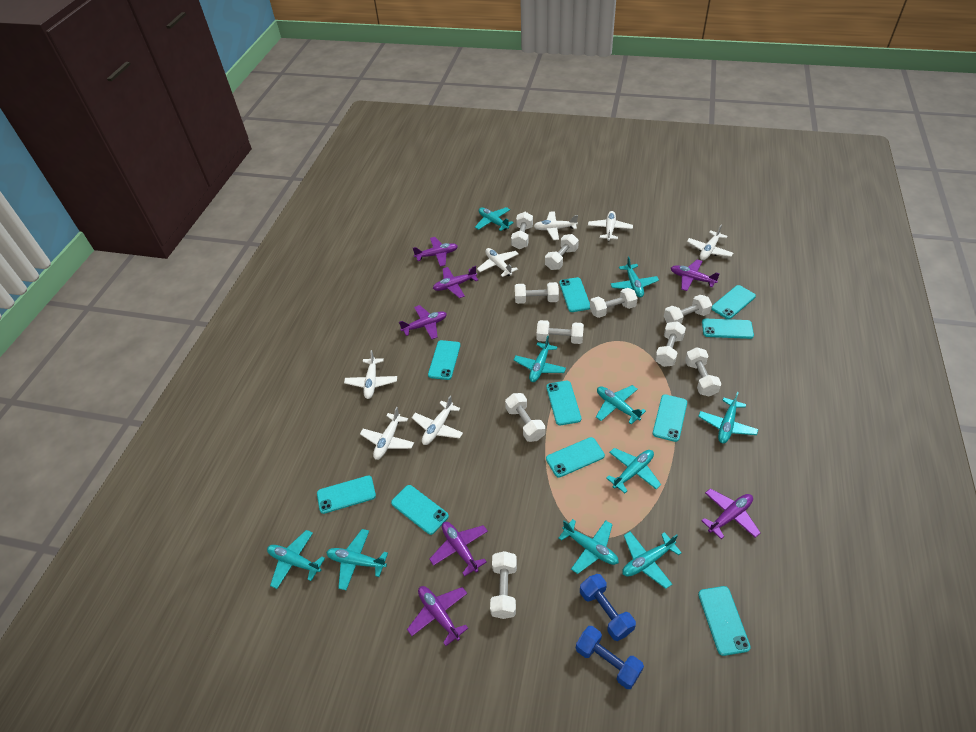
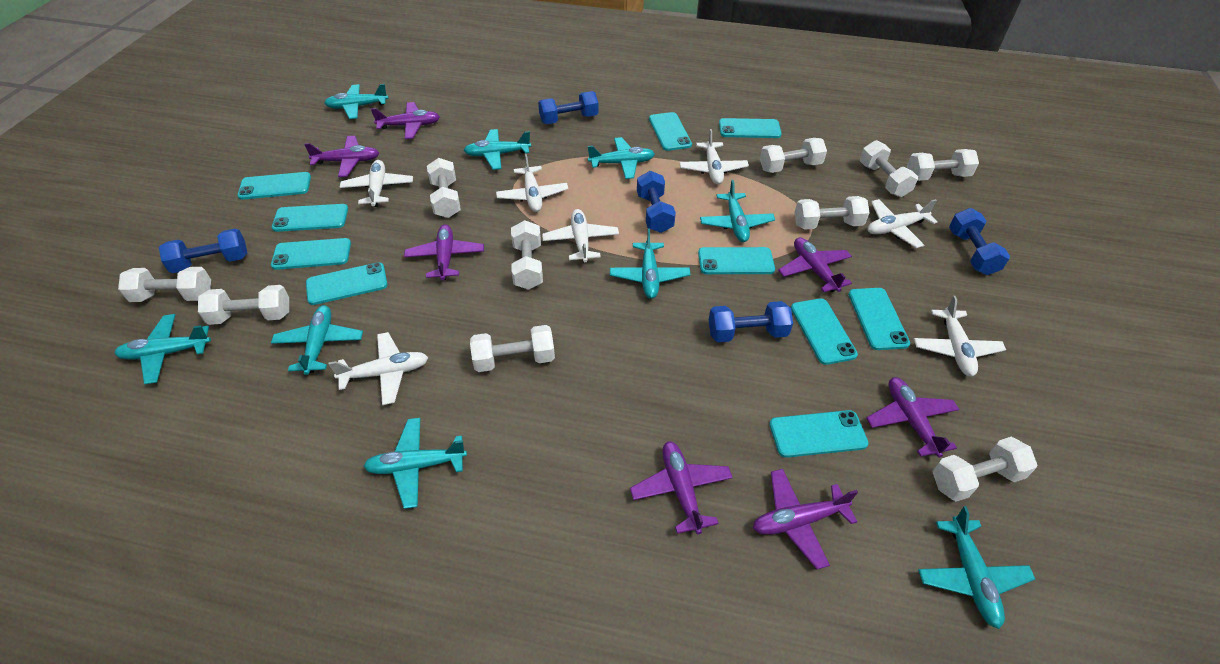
blue dumbbell: [576,626,644,689] [580,574,636,641] = 2 -> [159,228,248,273] [538,91,598,124] [637,171,676,233] [709,301,793,342] [949,208,1010,275] = 5
turquoise plane: [267,530,325,589] [326,529,388,590] [475,207,514,231] [514,336,566,382] [558,519,619,574] [596,385,646,425] [606,448,661,493] [610,257,659,298] [622,532,682,589] [698,392,758,443] = 10 -> [114,314,211,384] [271,305,363,375] [324,84,388,119] [363,418,467,509] [463,129,531,170] [588,137,655,179] [610,228,691,299] [700,180,775,242] [918,506,1035,629] = 9

